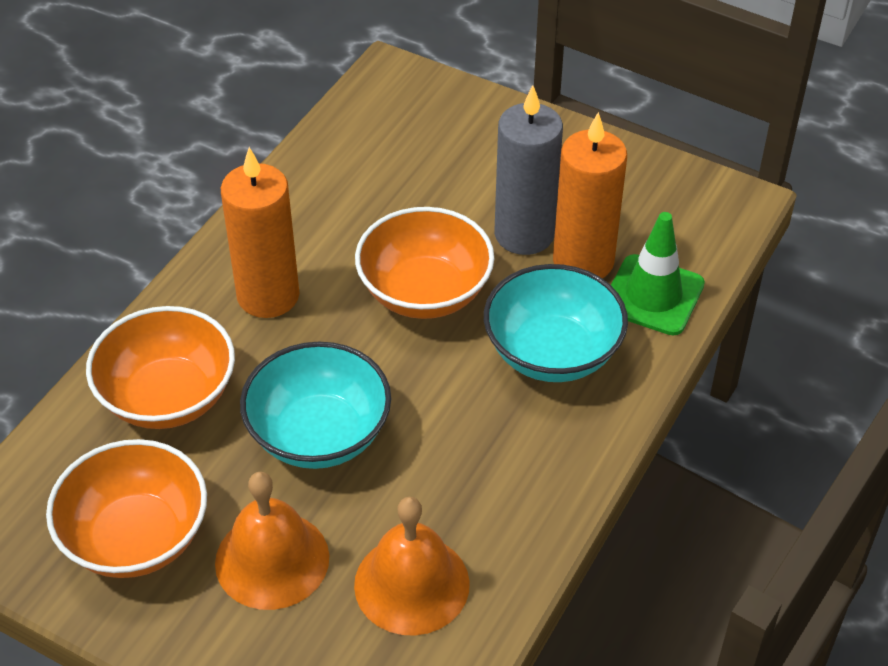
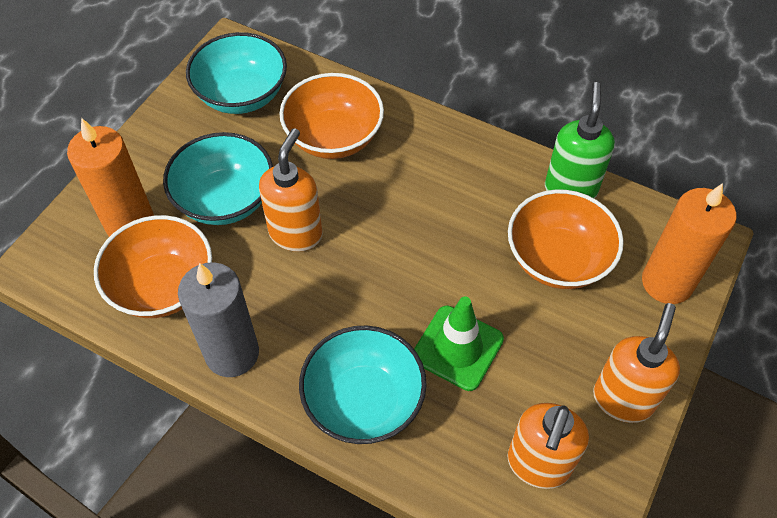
green soap dispenser: none = 0 -> [545,82,615,199] = 1
orange bell: [215,472,329,610] [354,497,470,636] = 2 -> none = 0
orange soap dispenser: none = 0 -> [259,128,322,252] [507,403,589,489] [593,303,680,423] = 3
turquoise bowl: [240,342,391,469] [484,264,628,382] = 2 -> [163,132,273,225] [186,32,287,114] [299,326,427,444] = 3

